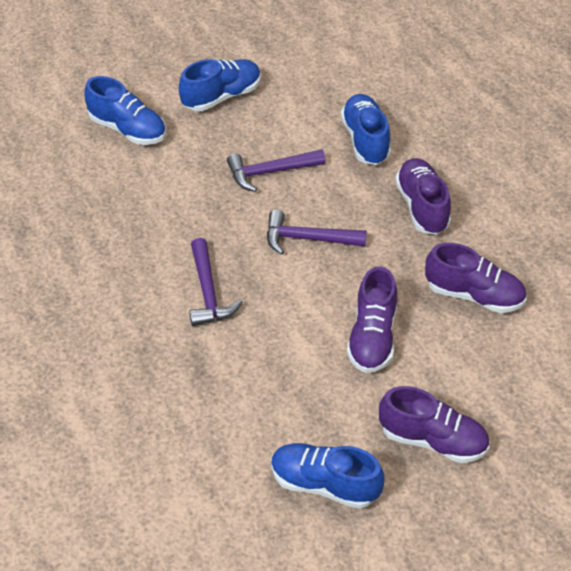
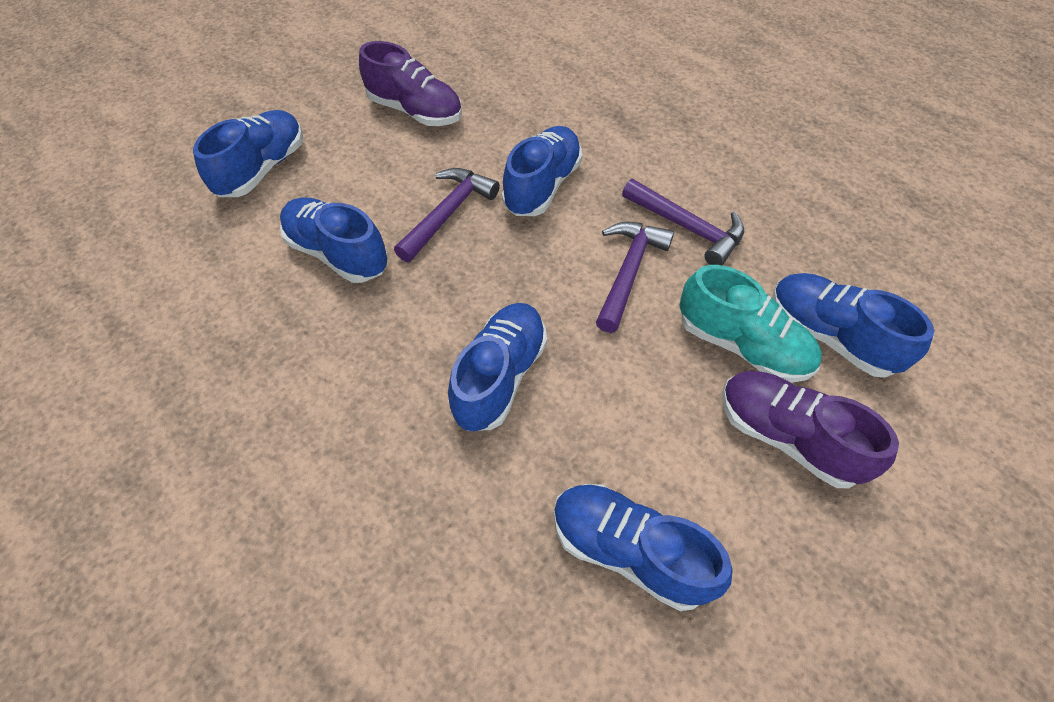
blue shoe: [85,76,166,145] [179,59,261,111] [271,443,385,509] [341,94,391,165] = 4 -> [193,110,303,197] [280,197,388,283] [448,303,547,431] [502,126,582,216] [554,484,732,611] [772,273,935,378] = 6
purple shoe: [347,266,397,373] [379,386,490,463] [395,158,451,235] [425,243,526,313] = 4 -> [359,41,462,126] [722,371,899,488] = 2
turquoise shoe: none = 0 -> [679,265,822,383] = 1

